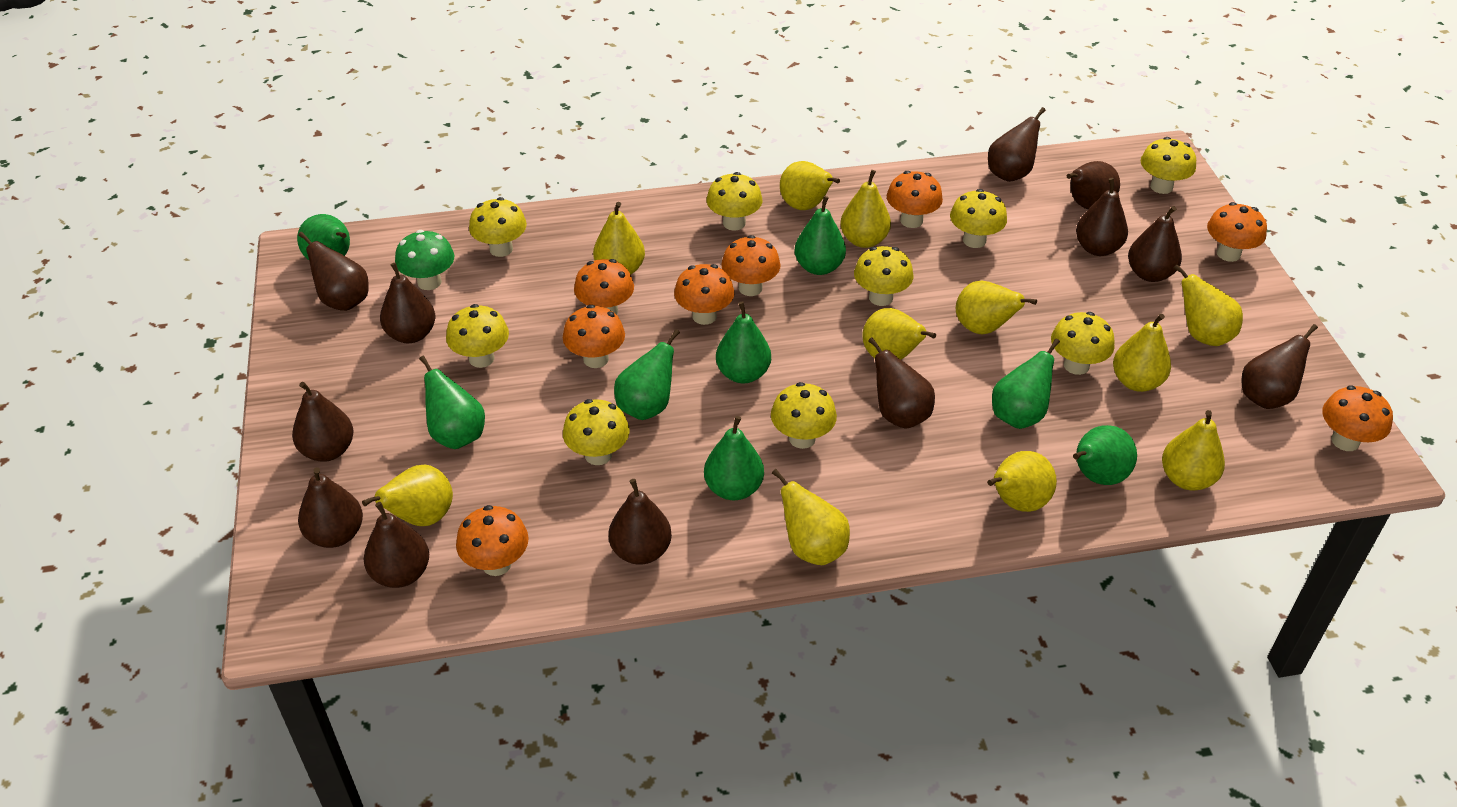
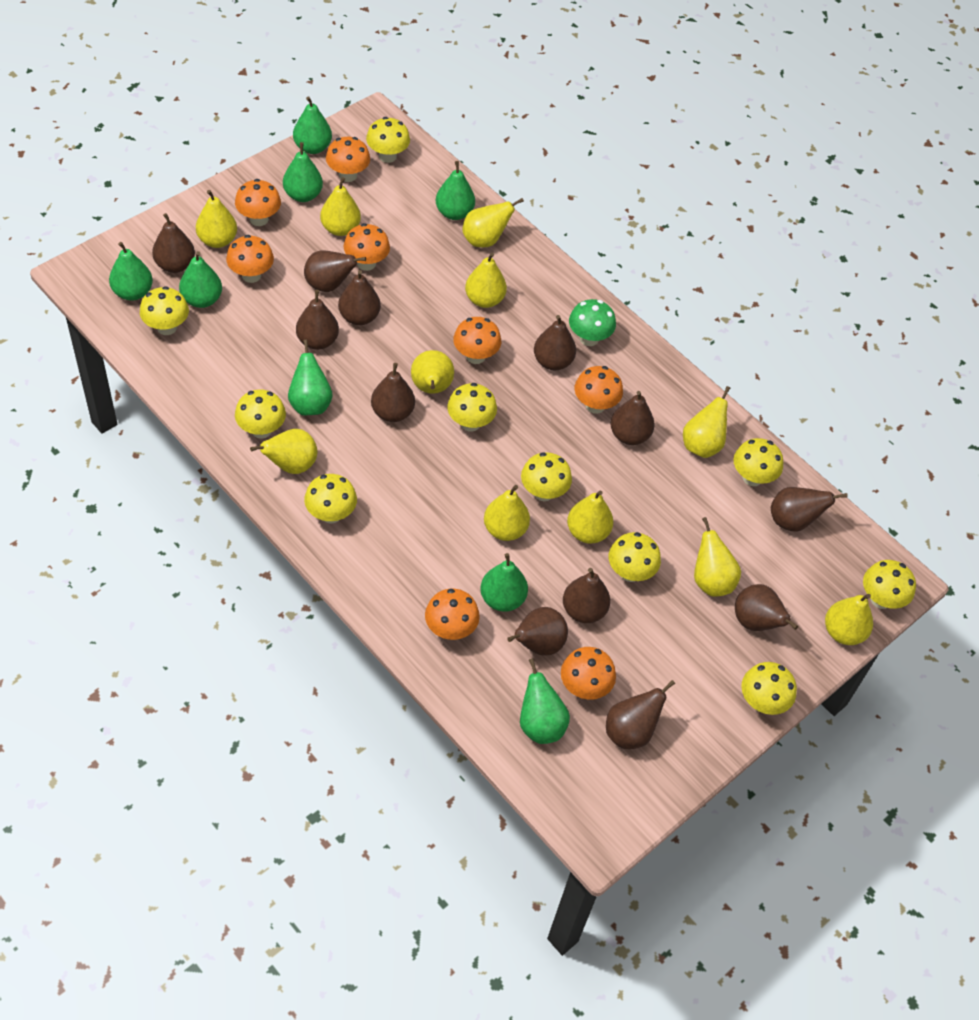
yellow mushroom: [446,304,509,368] [469,197,527,257] [563,399,630,465] [707,172,762,231] [771,382,837,449] [854,246,913,306] [950,189,1007,248] [1051,312,1115,375] [1141,137,1196,194] = 9 -> [140,286,189,335] [235,389,286,439] [304,474,357,524] [366,117,410,163] [447,383,497,432] [521,452,572,501] [609,532,661,582] [734,438,783,486] [742,662,797,715] [863,560,916,609] = 10

